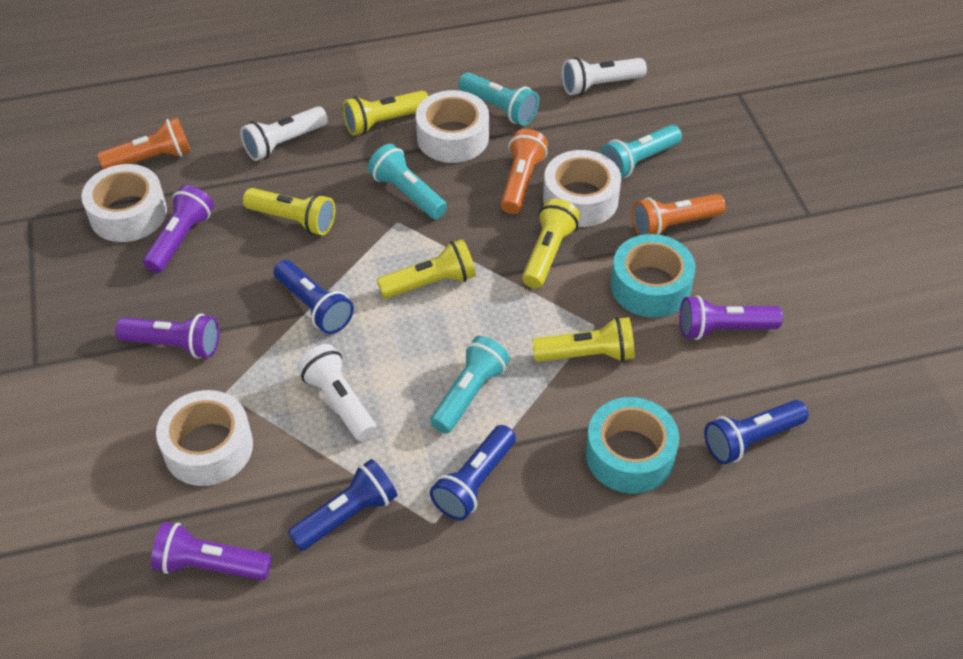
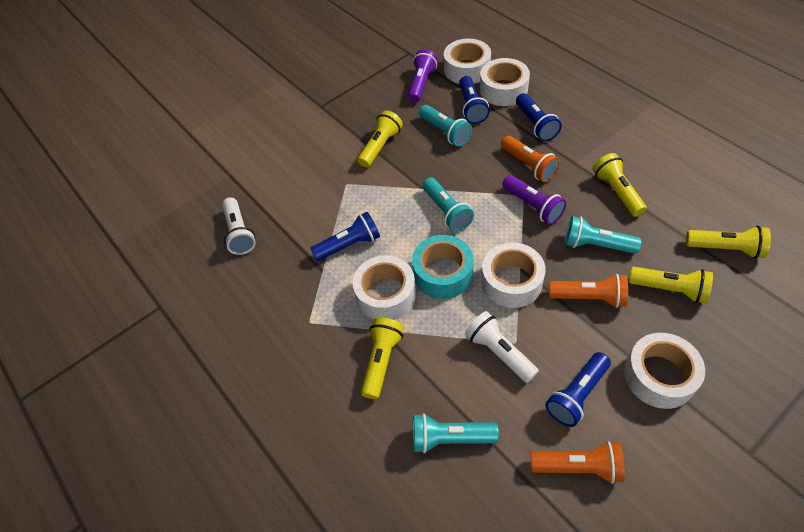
purple flashlight: [115,313,219,359] [143,185,214,273] [151,522,272,580] [680,295,783,340] = 4 -> [407,49,438,103] [502,175,566,225] = 2
turquoise tape: [586,397,679,493] [611,234,695,318] = 2 -> [412,235,473,299] = 1
white flashlight: [240,106,328,161] [297,344,377,441] [562,57,647,96] = 3 -> [222,197,256,255] [465,311,539,383] = 2
white tape: [82,164,167,242] [156,390,253,486] [416,90,489,163] [543,150,621,227] = 4 -> [353,255,416,320] [444,38,491,84] [480,58,530,106] [481,242,546,308] [624,333,705,409] = 5

